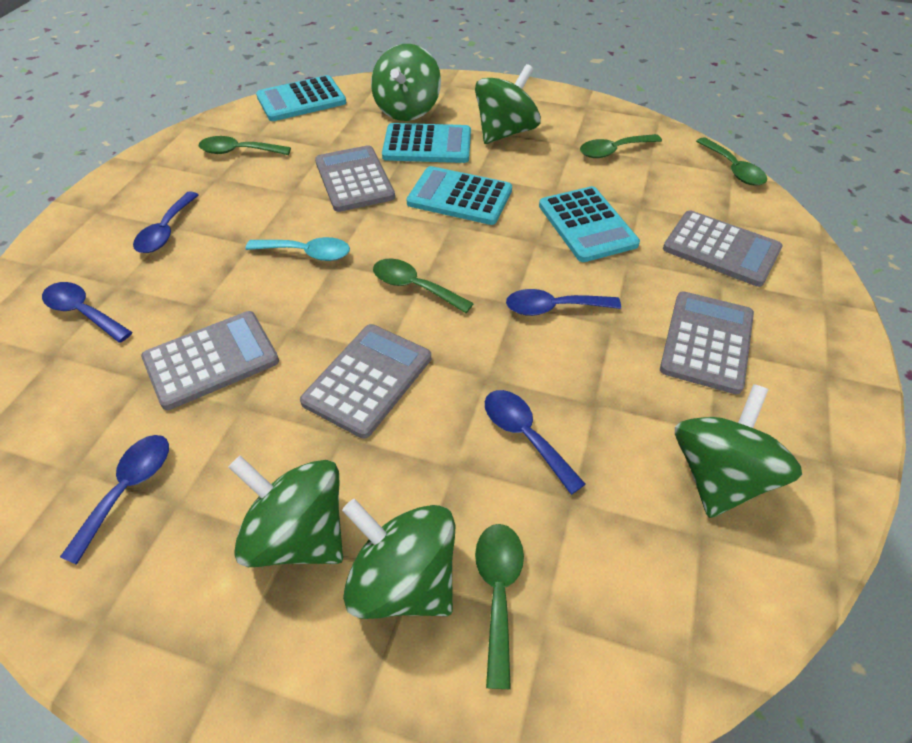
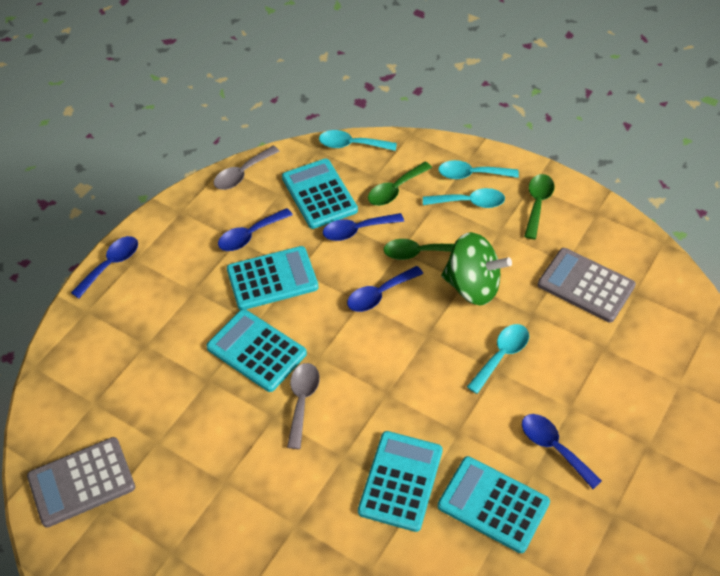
green spinning top: [228,455,343,567] [342,499,455,619] [371,44,441,121] [475,64,541,144] [675,384,802,518] = 5 -> [441,232,512,306] = 1
green spoon: [199,136,291,155] [373,259,474,313] [475,524,524,689] [580,134,662,158] [696,137,767,186] = 5 -> [368,162,432,206] [384,239,454,260] [524,174,555,239] = 3
grey calculator: [141,311,279,410] [300,324,431,439] [315,145,395,212] [660,291,754,394] [663,210,783,287] = 5 -> [27,437,135,528] [538,248,636,323] = 2
grey spoon: none = 0 -> [214,146,280,190] [287,363,320,449] = 2
turquoise calculator: [256,75,346,121] [382,123,471,163] [406,166,512,225] [539,186,640,262] = 4 -> [206,309,307,392] [227,246,319,310] [282,158,358,229] [358,431,443,532] [438,456,550,553] = 5
turquoise spoon: [246,237,350,261] = 1 -> [319,130,397,151] [423,188,505,208] [438,160,519,179] [467,324,529,394] = 4

